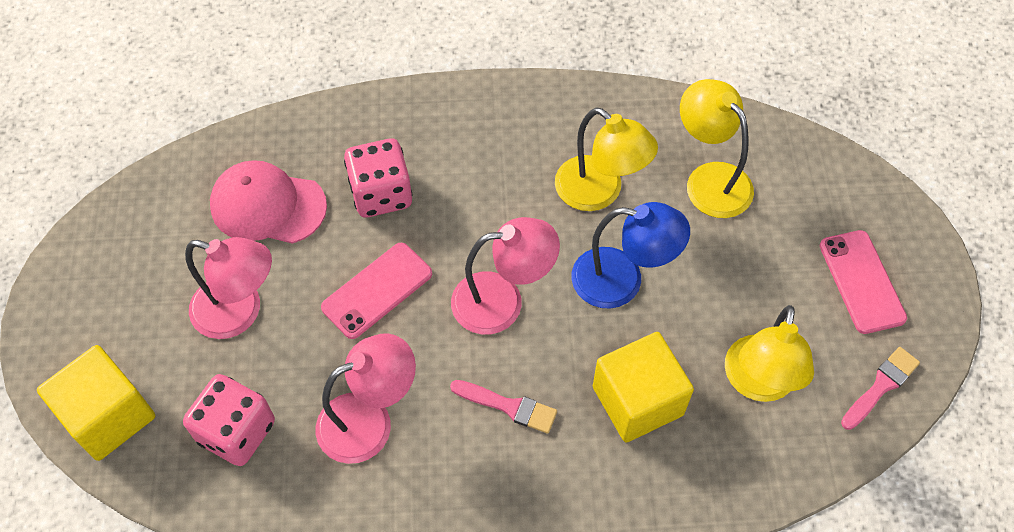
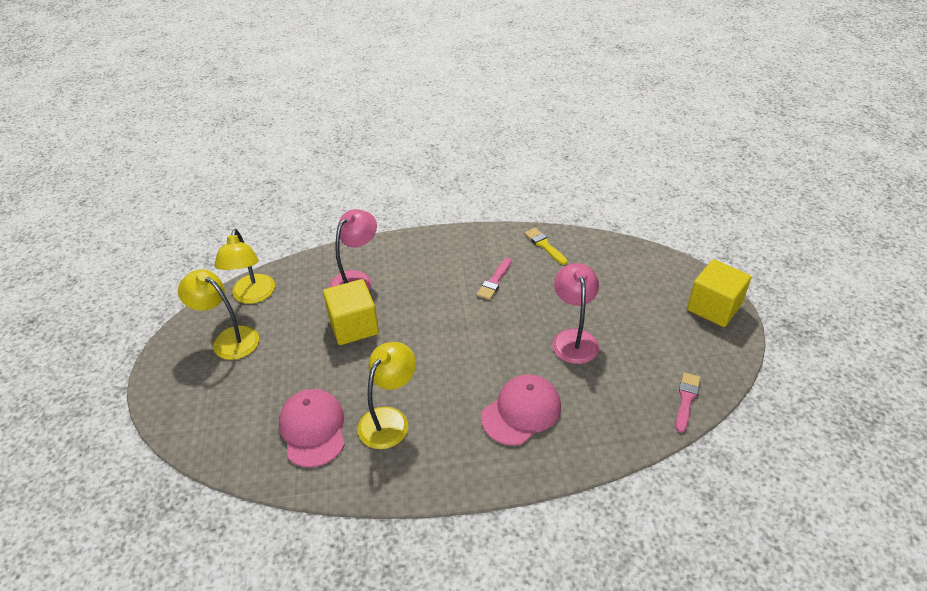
blue lamp: [571,202,690,309] = 1 -> none = 0
pink cap: [210,160,327,244] = 1 -> [279,389,345,467] [481,374,561,446] = 2
pink dice: [183,374,275,466] [344,138,413,218] = 2 -> none = 0
pink lamp: [185,237,272,339] [316,333,416,464] [451,217,560,335] = 3 -> [329,209,377,290] [553,263,599,364] = 2
pink phone: [321,243,432,339] [819,230,907,334] = 2 -> none = 0
yellow brush: none = 0 -> [525,228,568,265] = 1

